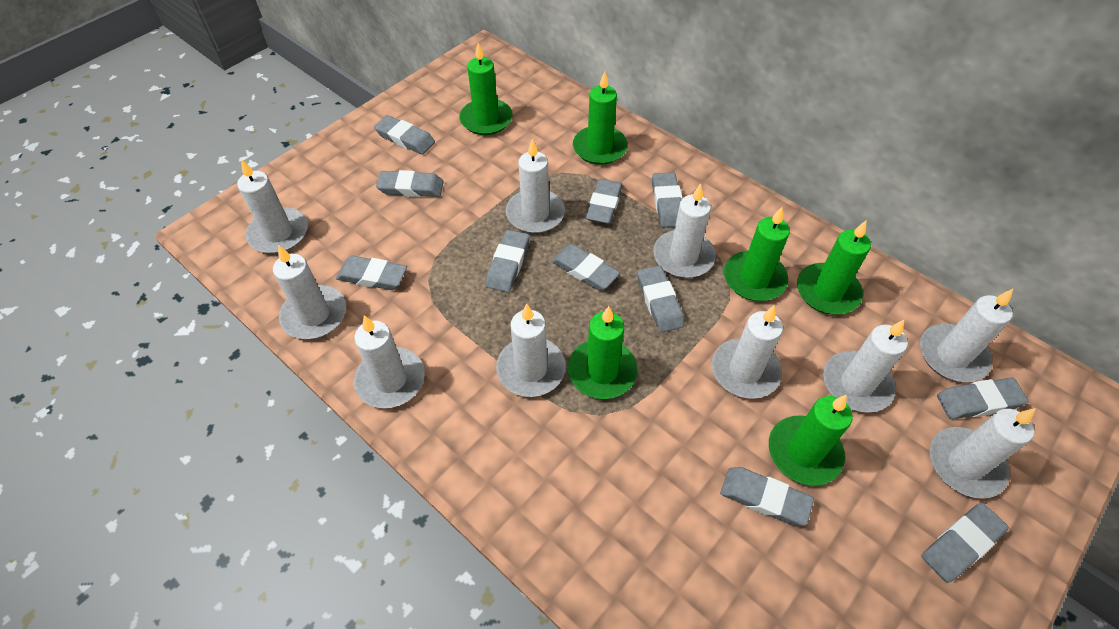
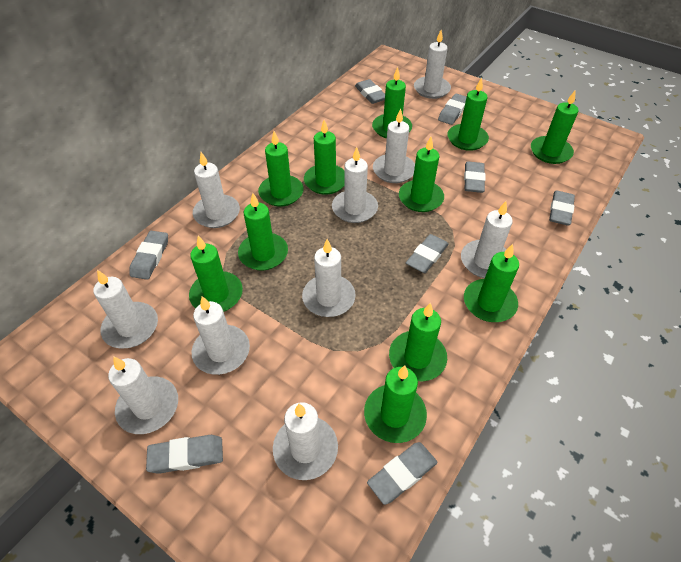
green candle: [459,43,513,135] [568,306,637,399] [573,71,628,165] [724,207,790,301] [769,395,853,486] [797,221,871,314] = 6 -> [189,236,243,312] [238,193,288,270] [258,131,304,206] [304,120,345,195] [364,365,427,443] [372,67,412,139] [389,303,447,381] [399,137,444,212] [448,77,489,151] [464,244,519,322] [531,91,579,164] = 11
grey eraser: [336,255,407,290] [374,115,435,155] [376,170,444,197] [485,230,530,293] [551,244,620,290] [586,179,623,224] [637,266,684,333] [652,172,682,227] [720,467,814,526] [921,503,1009,583] [937,378,1028,419] = 11 -> [129,231,168,280] [146,435,223,474] [355,79,385,104] [367,442,438,505] [406,234,449,273] [438,94,466,125] [464,161,486,193] [549,190,575,226] = 8

